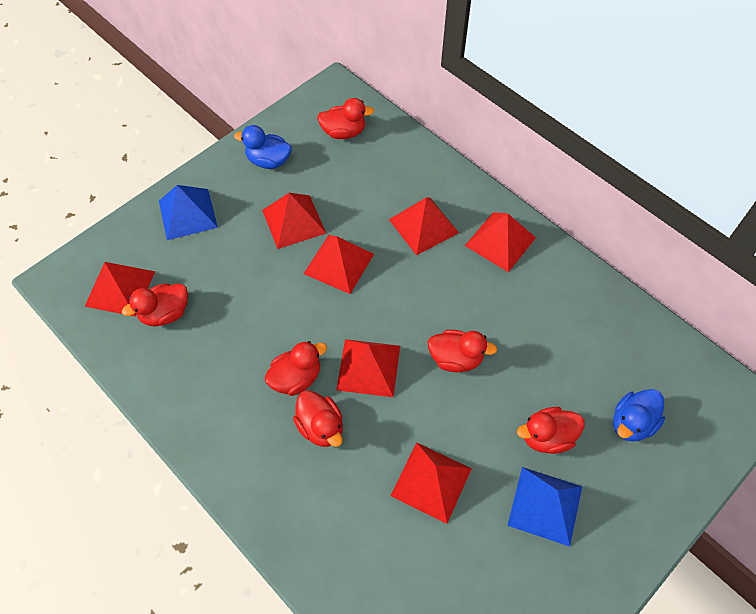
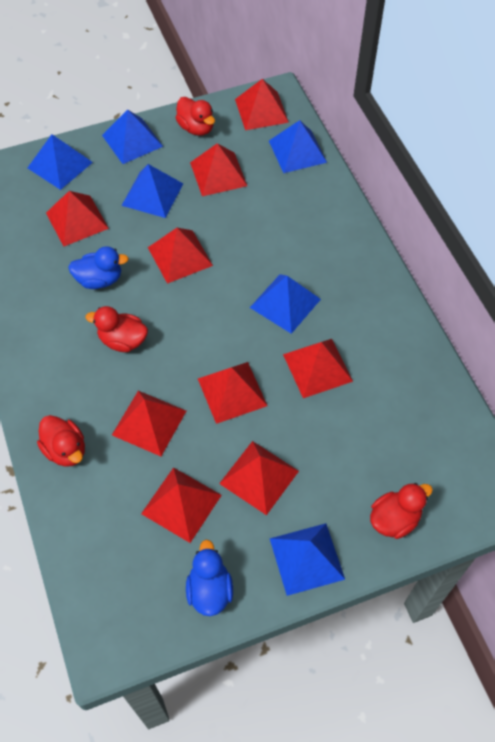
blue pyramid: [159,185,218,240] [507,467,582,547] = 2 -> [28,134,93,190] [102,109,163,164] [121,164,183,218] [250,274,321,334] [269,120,327,173] [270,523,345,596] = 6
red duck: [122,283,188,326] [264,341,327,396] [293,390,343,447] [317,98,374,139] [428,330,497,372] [517,407,585,454] = 6 -> [37,415,85,467] [86,306,148,352] [176,97,215,136] [370,483,433,539] = 4
red pyramid: [85,262,155,317] [262,193,326,249] [304,235,374,294] [336,339,400,397] [389,197,459,256] [390,443,472,524] [465,212,536,272] = 7 -> [46,191,109,246] [112,391,186,456] [141,467,222,543] [148,228,213,284] [190,143,247,196] [198,362,267,424] [219,441,299,515] [235,79,289,130] [283,339,353,398] = 9

